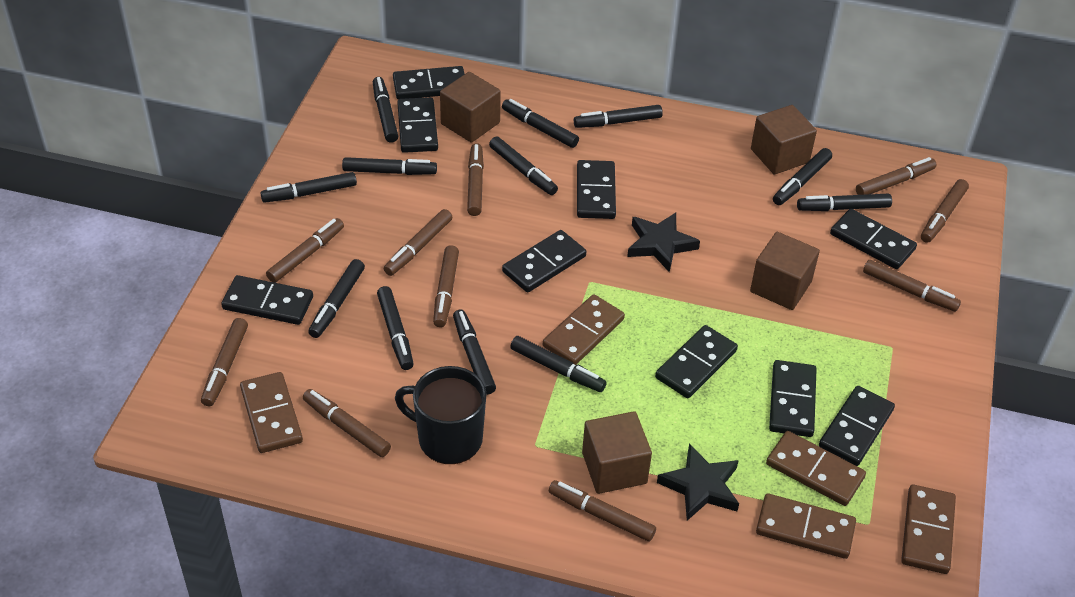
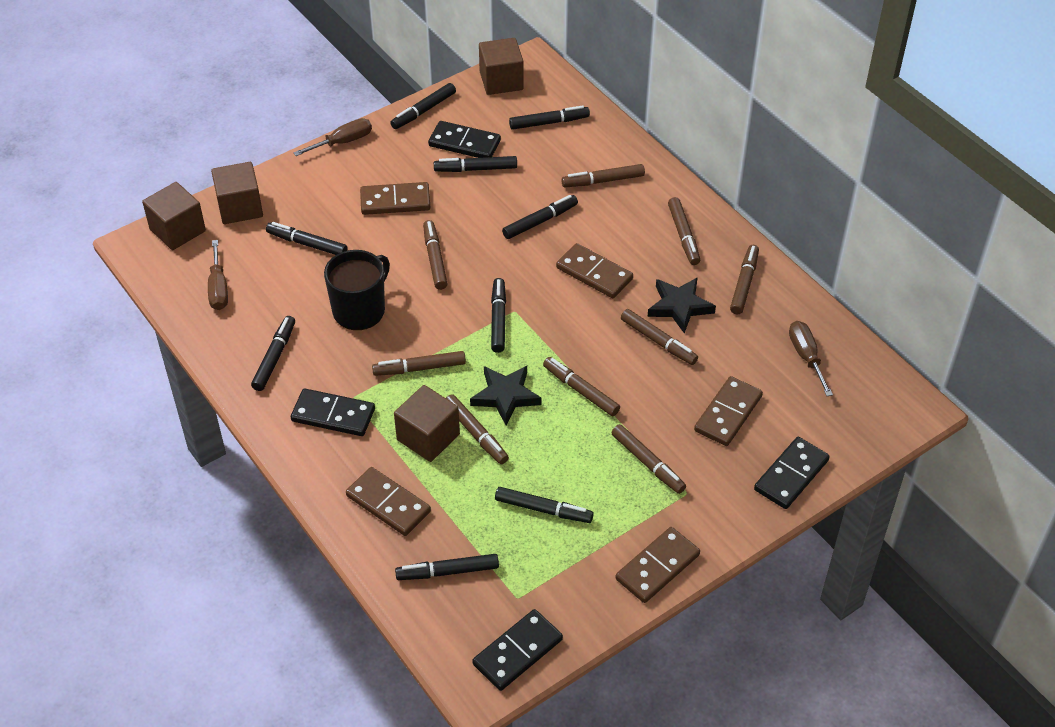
black domino: [221,275,313,325] [393,66,464,99] [397,97,438,153] [502,230,586,293] [577,160,616,219] [655,325,738,398] [769,360,817,437] [819,386,895,466] [830,209,917,269] = 9 -> [291,388,375,436] [428,121,501,158] [472,609,563,691] [754,437,830,509] = 4
black marker: [260,172,357,203] [308,259,365,338] [342,157,437,175] [373,77,398,143] [377,286,414,370] [453,309,496,395] [489,136,558,195] [502,99,579,148] [510,336,607,392] [574,105,663,128] [773,148,832,205] [797,193,892,211] = 12 -> [251,316,295,391] [266,222,347,255] [390,83,456,129] [395,554,499,580] [434,156,517,172] [491,278,506,353] [495,487,594,523] [502,195,578,239] [509,106,590,130] = 9
brown marker: [201,318,248,406] [266,218,344,283] [303,389,391,457] [384,209,452,276] [433,245,459,327] [467,143,484,216] [549,480,656,541] [856,157,937,195] [863,260,961,312] [921,179,969,243] = 10 -> [372,351,466,376] [423,220,448,290] [446,394,509,464] [543,357,620,416] [562,164,645,187] [611,424,686,494] [621,309,698,365] [668,197,700,265] [730,245,759,314] = 9
brown screwdriver: none = 0 -> [208,240,228,310] [293,118,372,156] [789,321,833,396] = 3

